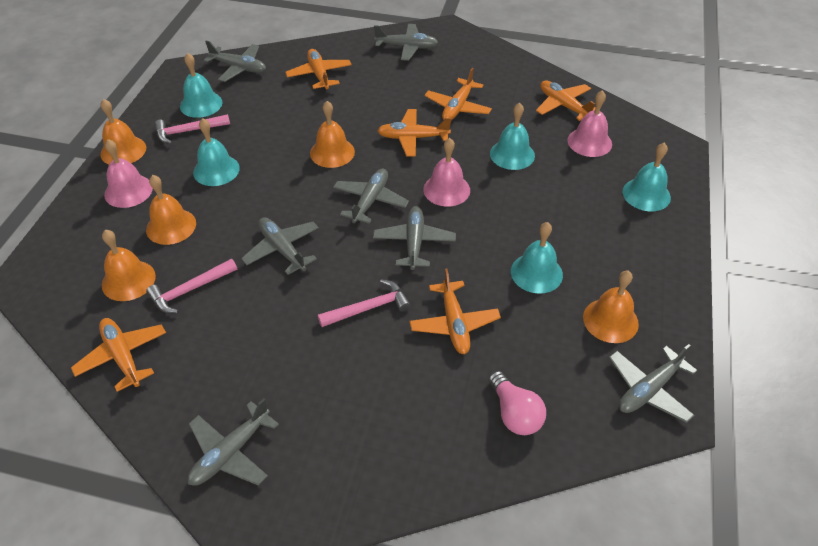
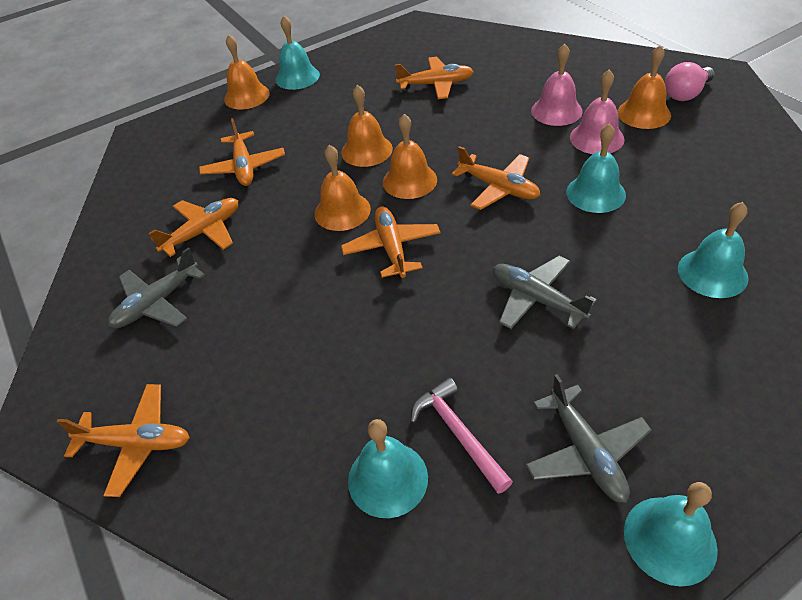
grey plane: [188,398,279,486] [204,41,266,82] [241,217,319,275] [333,169,409,224] [373,206,456,270] [374,24,438,61] [609,344,697,423] = 7 -> [108,247,205,328] [493,256,597,329] [525,374,652,503] = 3
pink bell: [104,139,153,208] [423,138,470,207] [567,90,612,157] = 3 -> [531,44,583,126] [570,70,625,154] = 2
pink hammer: [146,259,237,313] [155,114,230,144] [318,279,411,327] = 3 -> [411,378,513,494] = 1

